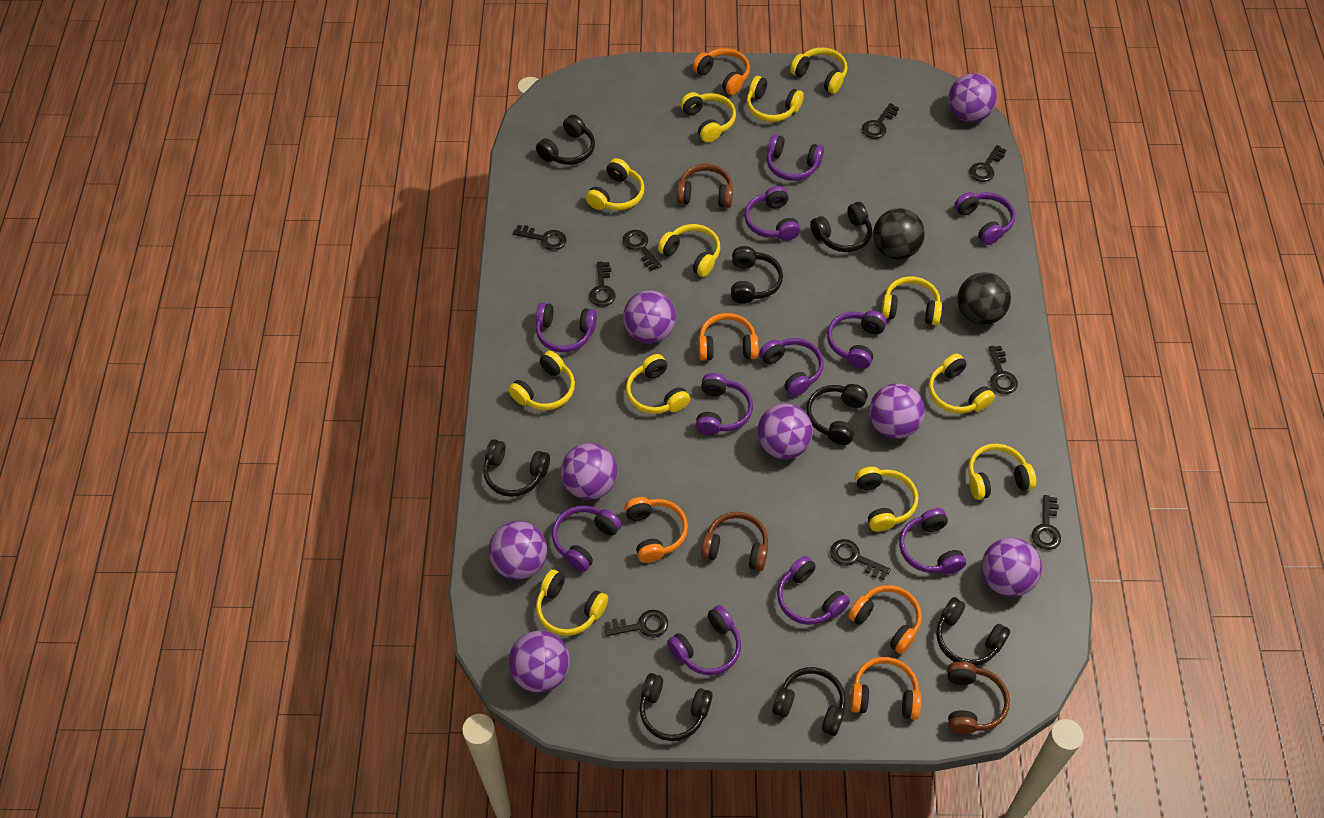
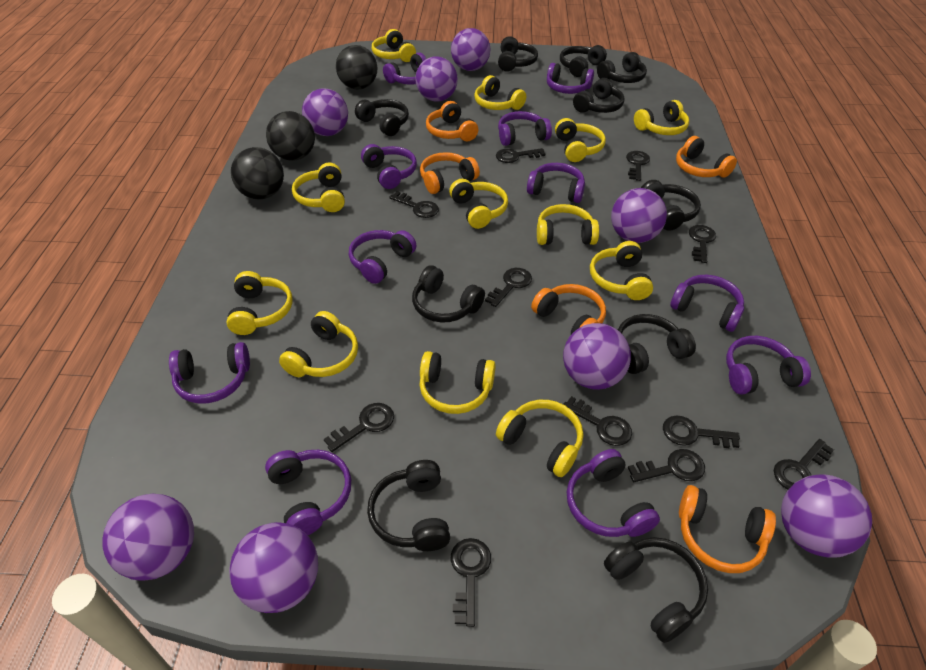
black ball: [873,208,925,260] [957,272,1011,325] = 2 -> [231,147,284,199] [266,111,315,161] [336,45,377,90] = 3
black headphones: [483,439,550,497] [536,115,595,165] [640,673,713,741] [731,246,783,304] [772,667,846,736] [806,384,868,445] [810,202,872,252] [936,597,1010,666] = 8 -> [355,99,409,136] [367,460,450,551] [412,265,485,323] [498,36,538,72] [560,45,607,77] [573,78,625,113] [597,52,647,83] [604,537,708,643] [618,314,696,374] [641,180,701,231] = 10
black key: [513,225,567,251] [589,261,616,307] [604,610,668,638] [623,230,662,271] [830,539,891,580] [862,103,899,139] [969,145,1006,182] [988,346,1018,394] [1032,495,1061,550] = 9 -> [324,403,394,452] [389,191,439,218] [451,538,491,627] [485,268,532,307] [496,148,545,163] [563,396,632,446] [626,151,650,181] [628,449,705,482] [663,416,740,448] [689,225,716,263] [774,439,834,489] = 11
brown headphones: [677,164,733,208] [701,512,768,571] [947,662,1010,734] = 3 -> none = 0

